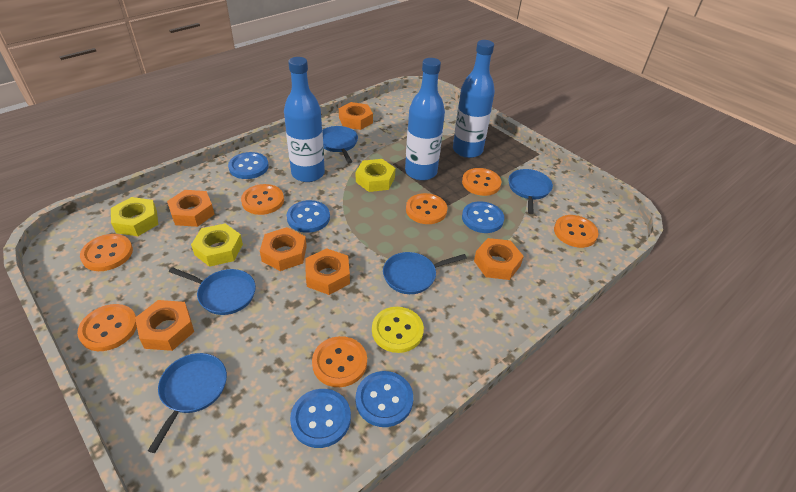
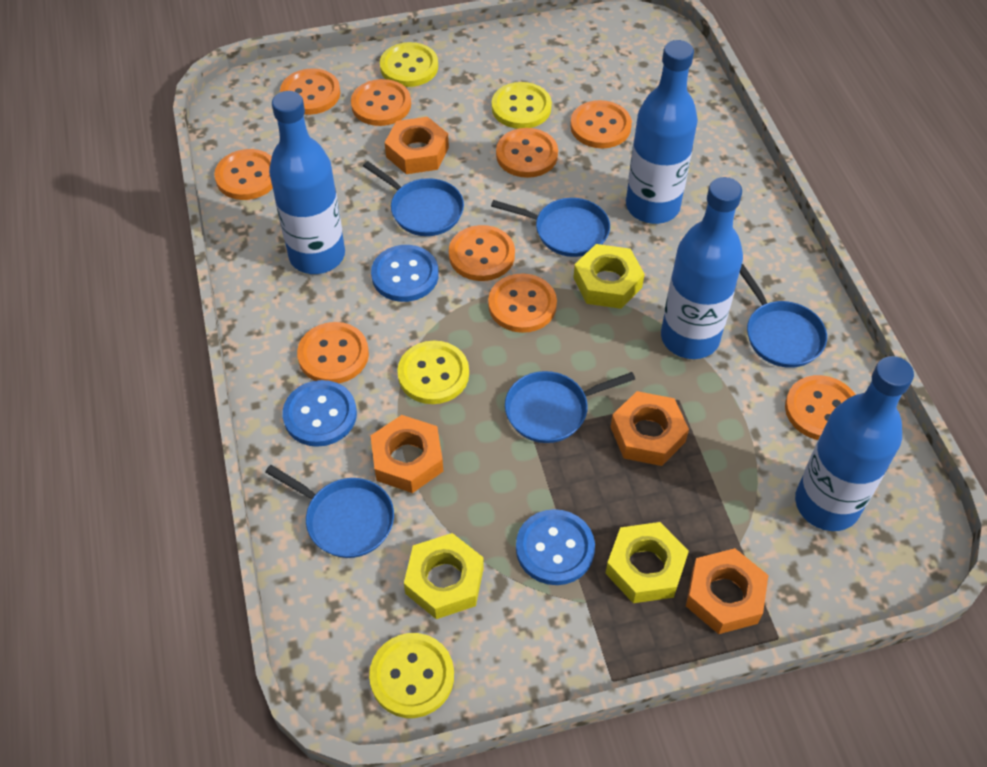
blue bottle: [284,57,325,182] [405,58,445,181] [453,40,495,158] = 3 -> [269,91,345,274] [626,40,698,224] [661,177,743,359] [795,356,914,531] = 4
blue button: [228,152,269,179] [287,200,330,233] [290,389,351,448] [356,371,413,427] [462,201,504,233] = 5 -> [282,380,357,447] [371,245,439,302] [516,509,595,585] = 3
orange button: [77,304,137,351] [80,234,133,271] [241,184,284,215] [312,336,367,387] [406,193,447,224] [462,168,501,196] [554,215,598,248] = 7 -> [214,149,273,200] [280,68,341,115] [297,322,369,383] [351,79,411,126] [449,225,515,281] [488,273,557,333] [496,128,558,178] [570,100,632,148] [785,375,856,440] = 9
orange nut: [135,300,194,351] [167,190,215,227] [260,227,307,271] [306,248,350,295] [339,102,373,130] [474,238,524,280] = 6 -> [370,415,443,493] [385,117,449,174] [611,391,689,466] [686,548,768,634] = 4
yellow button: [372,307,424,353] = 1 -> [369,633,454,718] [380,42,438,87] [397,341,469,404] [492,82,552,129] = 4

